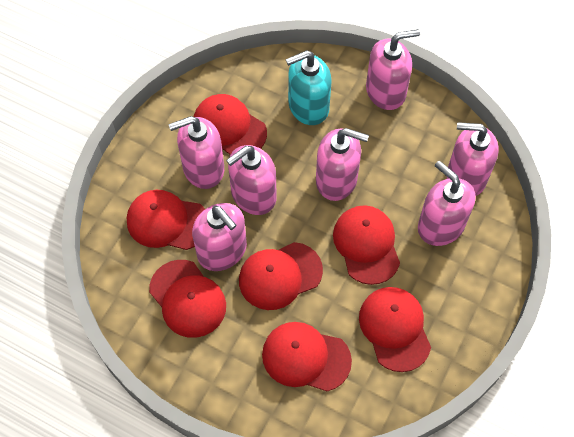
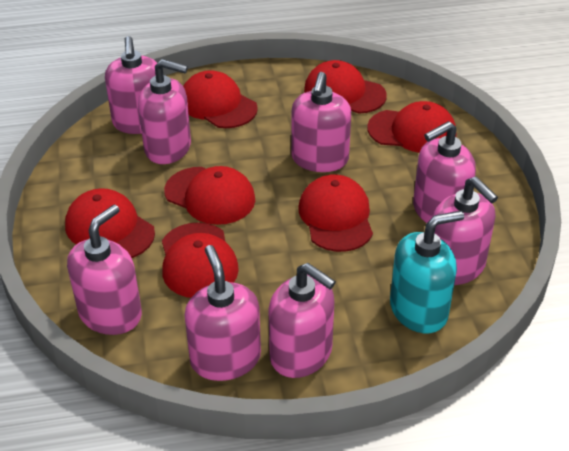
pink soap dispenser: [168,116,224,189] [192,203,247,271] [226,145,277,215] [316,128,369,201] [366,29,420,110] [418,161,476,246] [447,122,499,196] = 7 -> [67,205,142,335] [105,36,157,134] [138,59,191,164] [184,245,261,381] [269,263,336,378] [292,72,351,172] [413,121,476,223] [433,176,498,285] = 8

